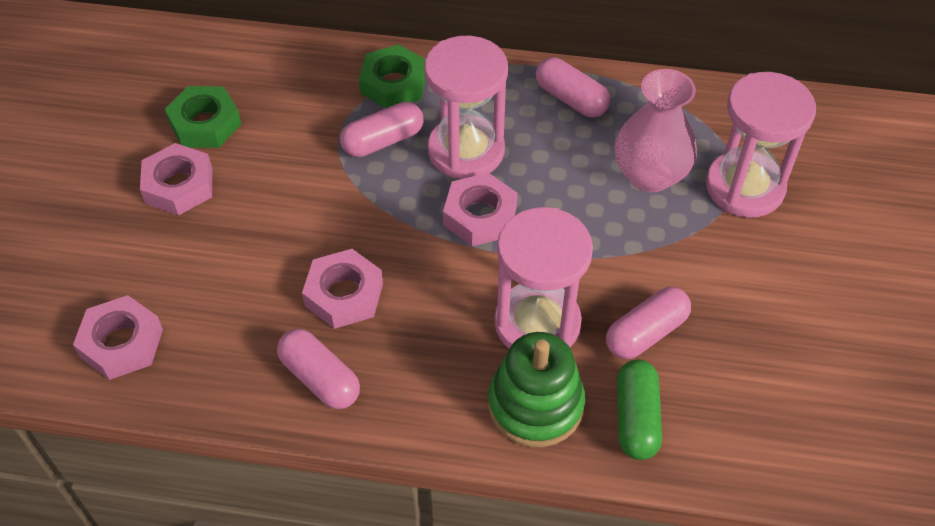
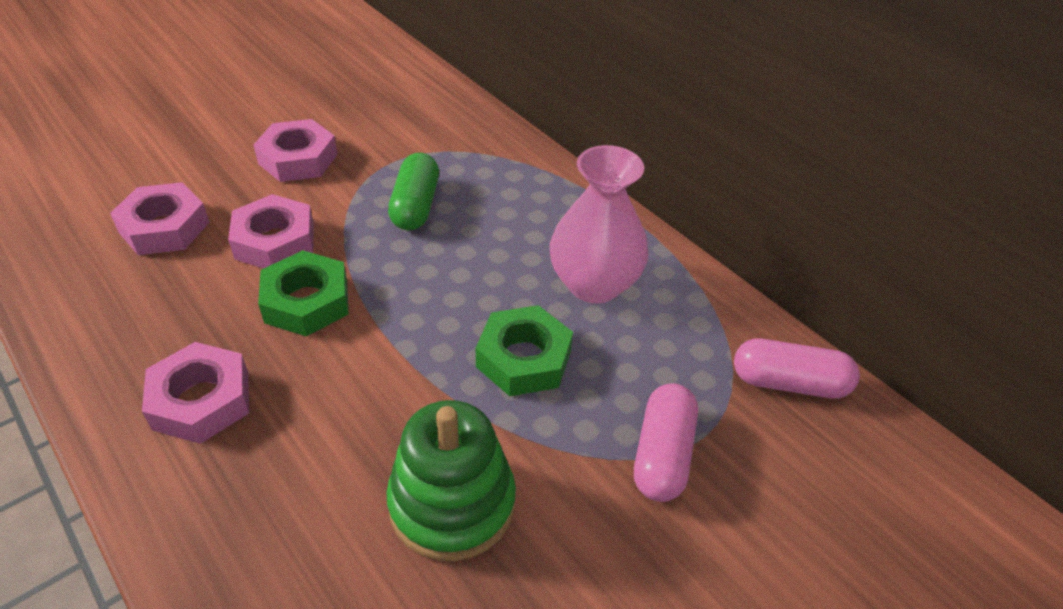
pink capsule: [277,329,360,409] [340,102,423,157] [536,57,610,118] [606,287,691,359] = 4 -> [634,383,698,502] [734,338,860,399] = 2
pink hourglass: [424,36,508,179] [494,207,593,349] [706,72,816,217] = 3 -> none = 0

